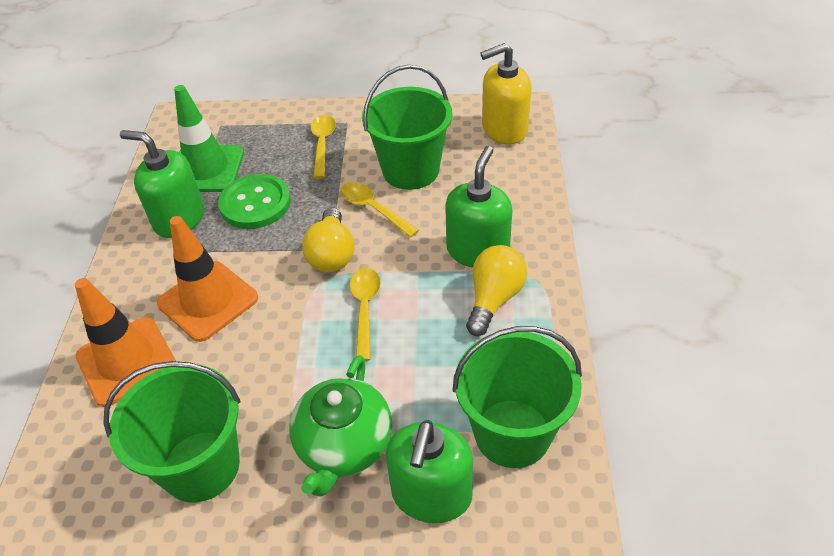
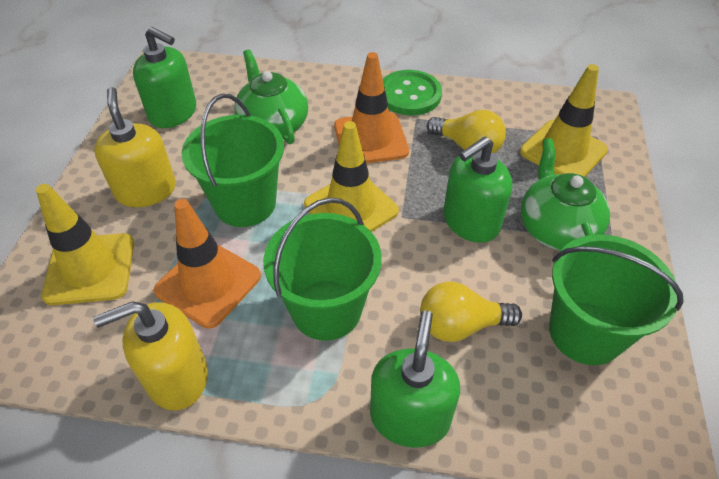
green teapot: [289,355,392,496] = 1 -> [235,49,308,144] [521,138,610,250] = 2
green traffic cone: [174,85,244,192] = 1 -> none = 0
yellow soap dispenser: [480,43,531,144] = 1 -> [93,301,208,410] [94,87,176,207] = 2
yellow spoon: [310,115,336,179] [340,182,419,237] [350,268,381,361] = 3 -> none = 0
yellow traffic cone: none = 0 -> [36,184,134,305] [304,121,399,232] [520,64,608,177] = 3

